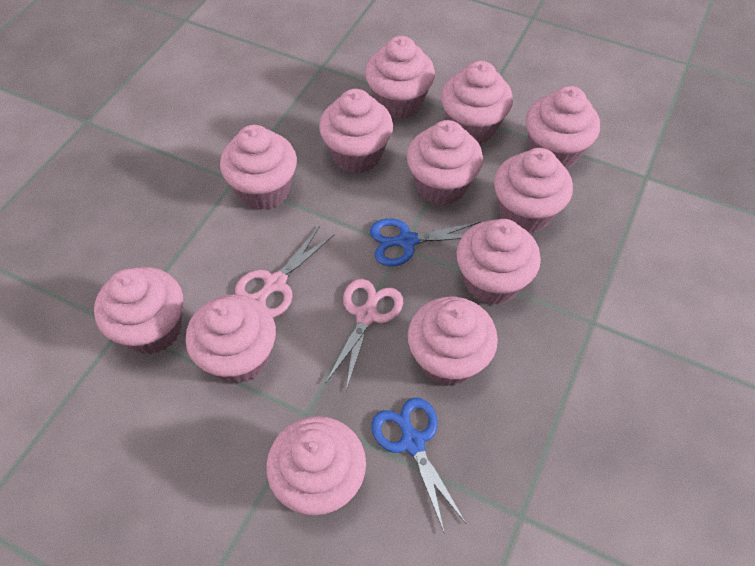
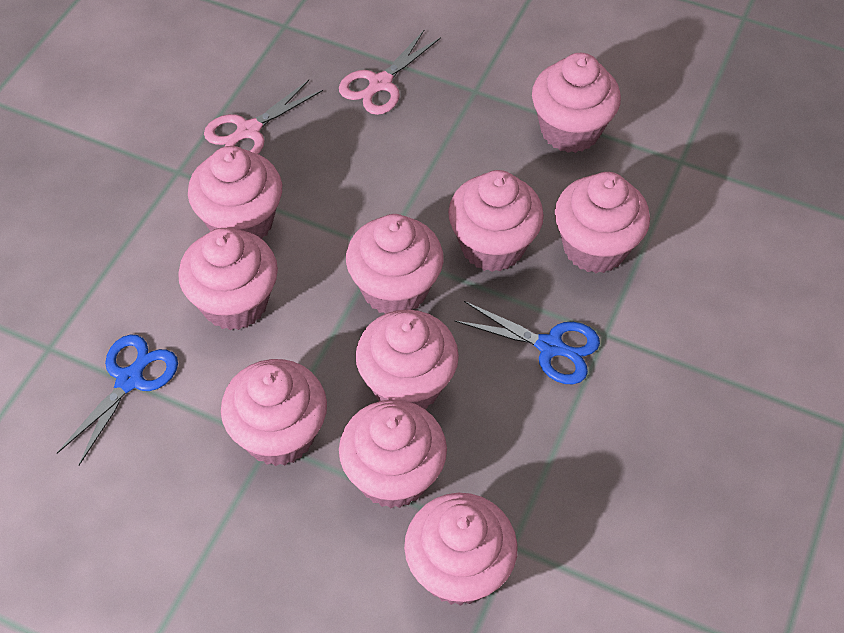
pink cupcake: [94,267,183,354] [186,294,276,384] [220,125,297,210] [266,416,366,515] [319,89,393,173] [365,36,435,119] [407,120,483,205] [408,296,498,386] [441,61,513,144] [456,219,541,305] [494,148,573,233] [526,86,600,168] = 12 -> [178,228,278,330] [188,146,282,239] [221,359,327,466] [339,400,447,508] [346,214,444,314] [355,310,459,409] [404,493,518,606] [448,170,544,272] [532,53,621,153] [555,172,650,273] = 10

